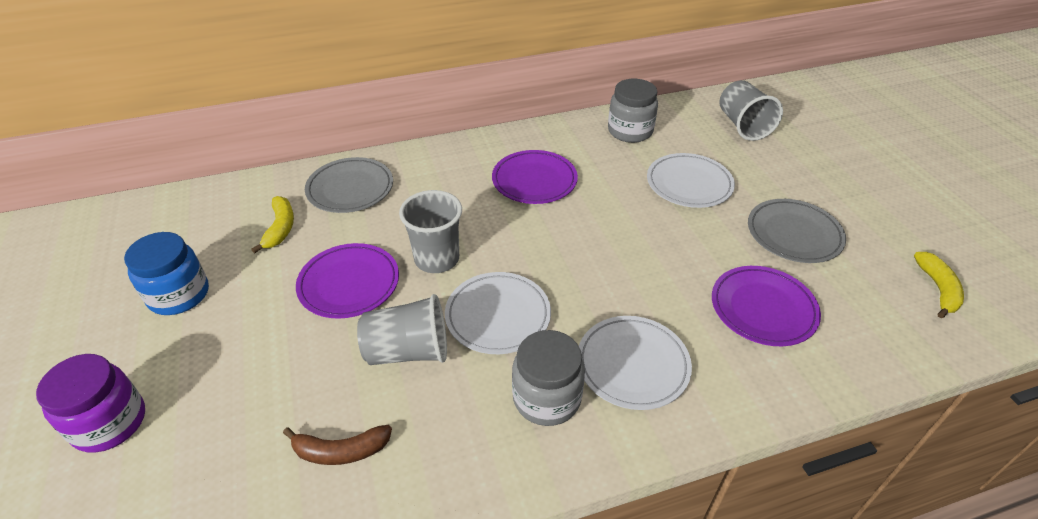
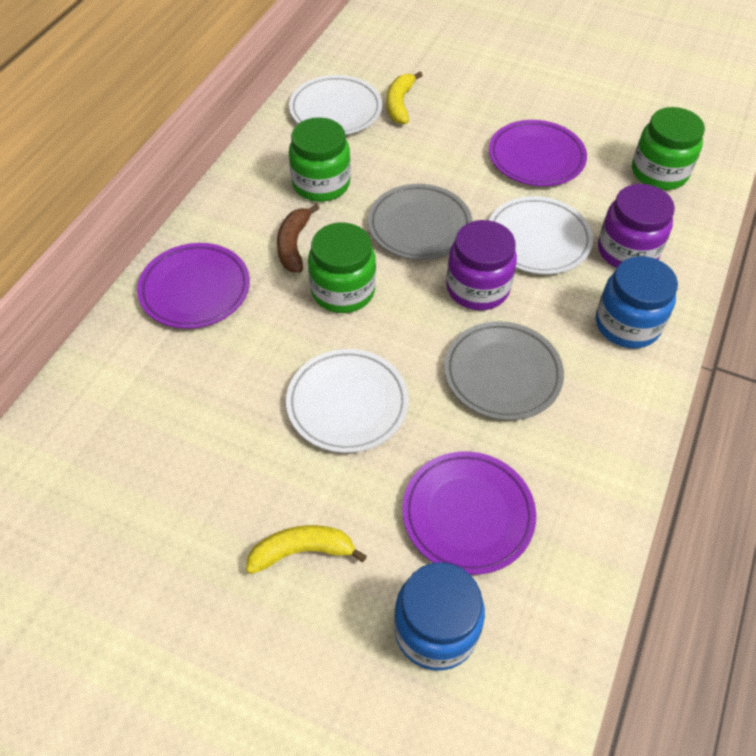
blue jar: [124,232,209,315] = 1 -> [394,562,485,671] [596,256,678,348] = 2
green jar: none = 0 -> [289,117,351,202] [308,223,376,313] [632,107,705,190] = 3
grey cup: [357,294,447,365] [399,190,462,273] [719,80,783,141] = 3 -> none = 0
grey jar: [512,330,585,426] [608,79,658,143] = 2 -> none = 0
purple jar: [36,354,145,453] = 1 -> [446,220,517,310] [598,184,675,268] = 2

